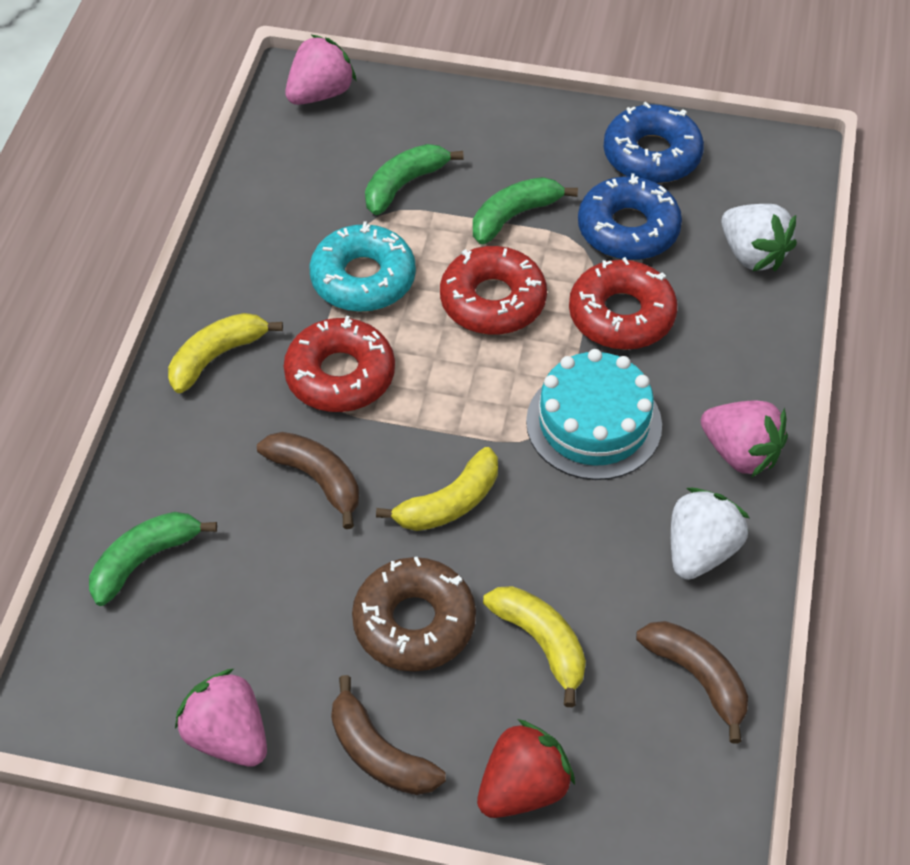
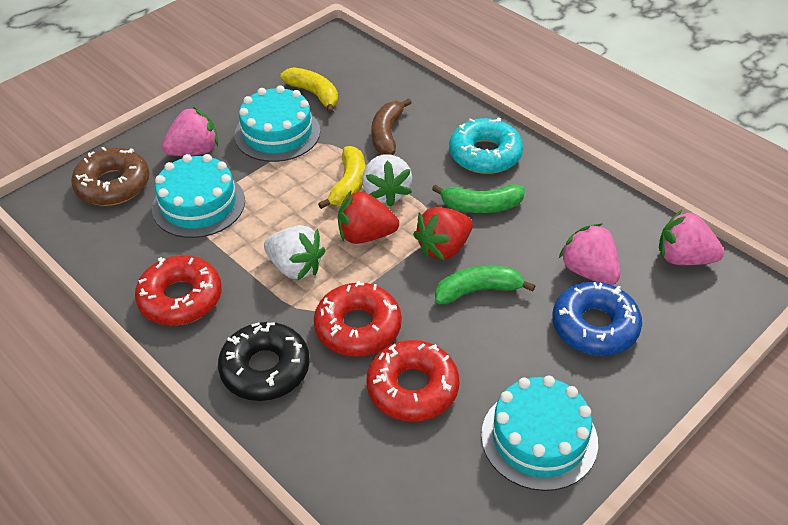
black donut: none = 0 -> [218,322,310,401] = 1
blue donut: [578,173,682,260] [603,102,704,184] = 2 -> [552,282,642,356] = 1
brown banana: [257,432,359,529] [331,675,446,795] [636,621,748,743] = 3 -> [371,98,412,155] = 1
green banana: [89,512,217,606] [365,144,464,215] [473,177,578,244] = 3 -> [432,184,525,213] [435,265,536,304] = 2
red strawberry: [477,719,575,818] = 1 -> [338,190,399,244] [413,207,473,260] = 2
turquoise cake: [526,349,662,480] = 1 -> [152,154,245,238] [235,85,320,162] [481,376,598,491] = 3
yellow banana: [168,313,283,393] [376,447,498,531] [483,586,586,707] = 3 -> [280,67,338,114] [318,146,365,209] = 2

